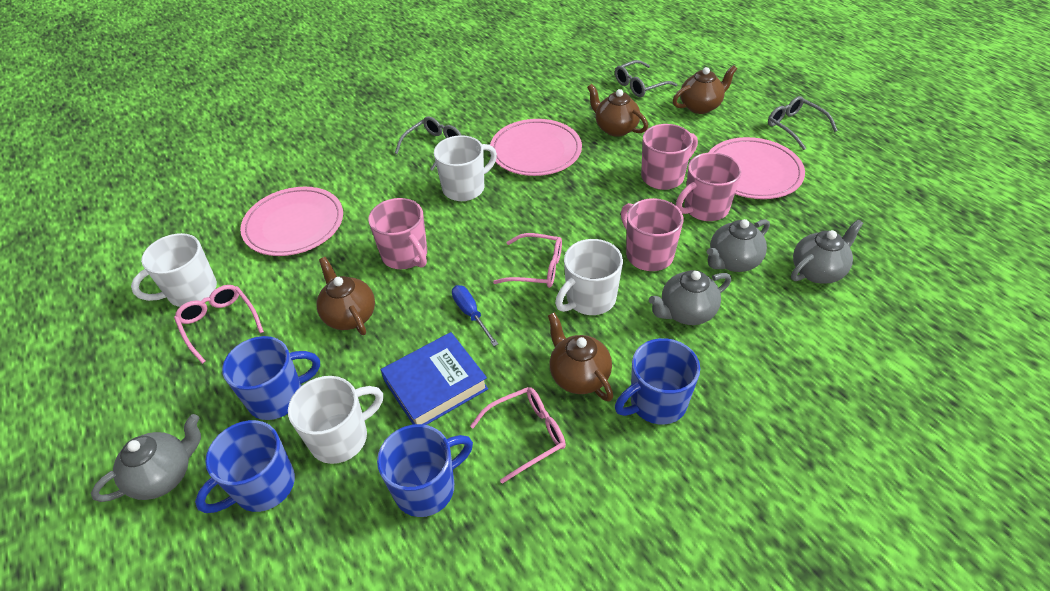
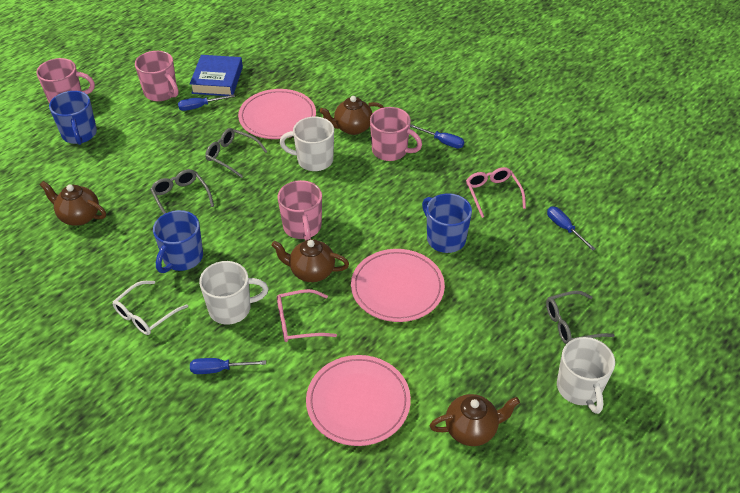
blue mug: [195,420,295,513] [222,336,320,420] [377,424,473,517] [615,338,700,425] = 4 -> [49,91,97,145] [153,210,203,273] [422,193,472,253] = 3
blue screwdriver: [452,285,498,346] = 1 -> [178,94,235,111] [190,358,266,374] [410,124,465,149] [547,207,595,251] = 4
grey teapot: [91,414,201,502] [649,270,731,325] [707,219,770,272] [791,219,863,284] = 4 -> none = 0
pink glasses: [174,285,264,364] [470,387,566,484] [493,233,562,288] = 3 -> [277,289,337,342] [466,167,526,218] = 2
white glasses: none = 0 -> [113,281,188,335] = 1
white mug: [131,233,217,307] [288,376,383,464] [434,135,497,201] [555,239,623,315] = 4 -> [199,261,268,325] [279,117,334,171] [557,337,615,414] = 3

